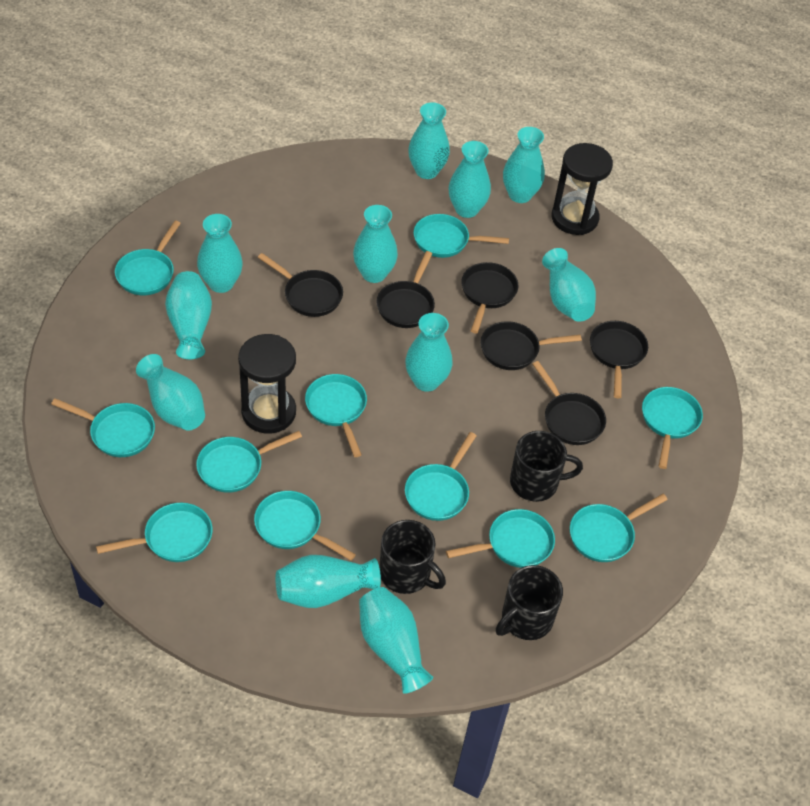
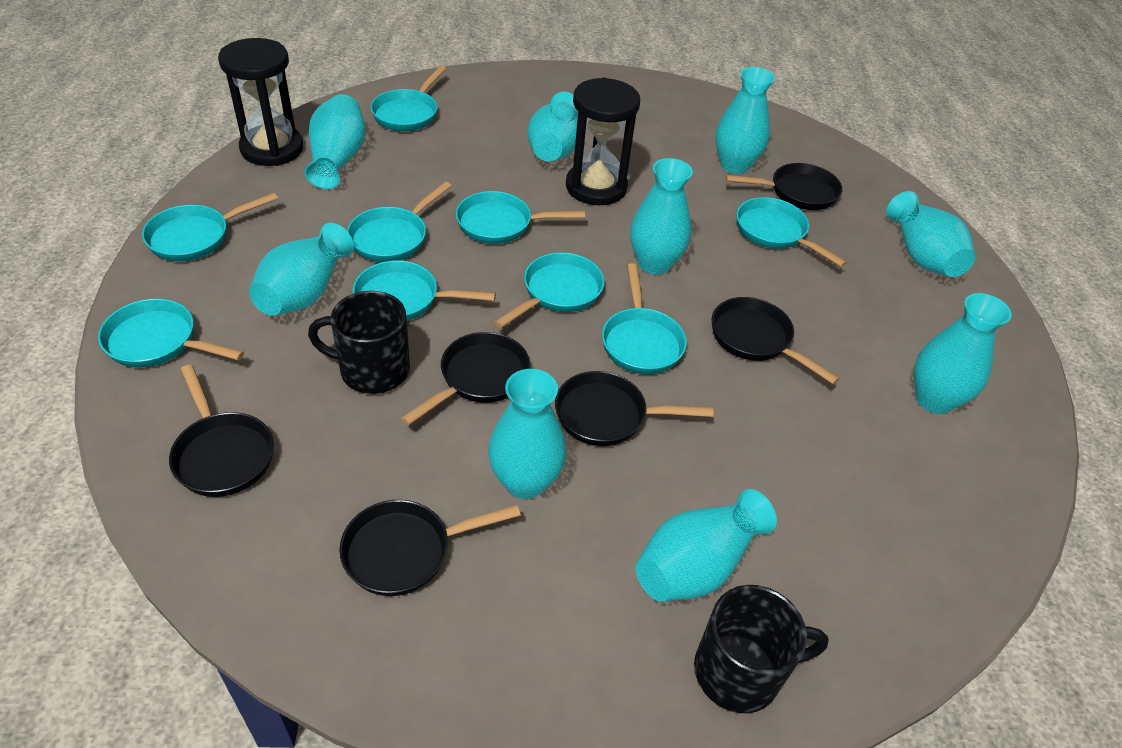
black mug: [379,520,446,594] [496,565,563,640] [510,431,583,502] = 3 -> [308,291,410,394] [694,585,829,713] = 2
turquoise pan: [51,398,155,457] [96,503,213,562] [115,221,181,295] [196,431,302,493] [254,491,356,561] [305,374,367,457] [405,432,477,521] [413,214,509,258] [446,509,555,568] [570,494,668,562] [642,387,703,469] = 11 -> [98,299,244,368] [142,193,278,261] [347,181,452,262] [353,260,496,321] [371,66,446,131] [456,191,585,244] [494,253,604,328] [602,263,687,374] [736,197,847,267] = 9
turquoise vase: [136,354,205,431] [165,271,212,359] [197,214,243,293] [275,555,381,608] [353,205,398,283] [359,587,433,694] [405,313,452,392] [408,102,450,179] [448,141,491,218] [503,127,545,203] [542,248,596,322] = 11 -> [249,223,354,316] [304,94,365,189] [488,369,567,499] [527,92,578,161] [630,158,693,275] [636,489,777,602] [716,67,775,174] [886,191,976,277] [914,293,1012,414] = 9

